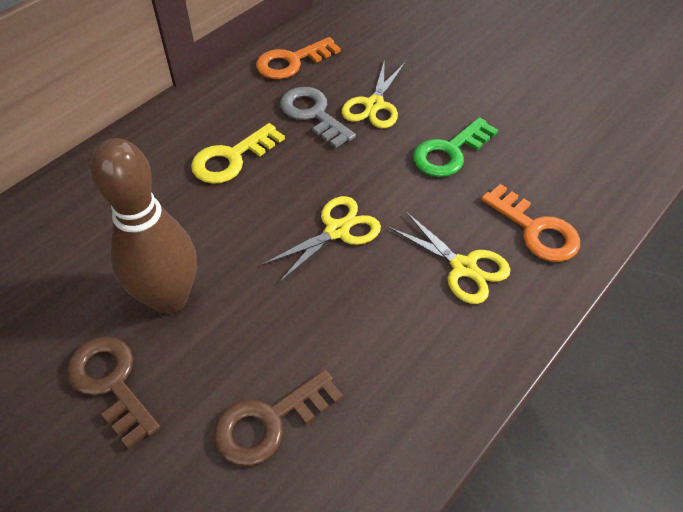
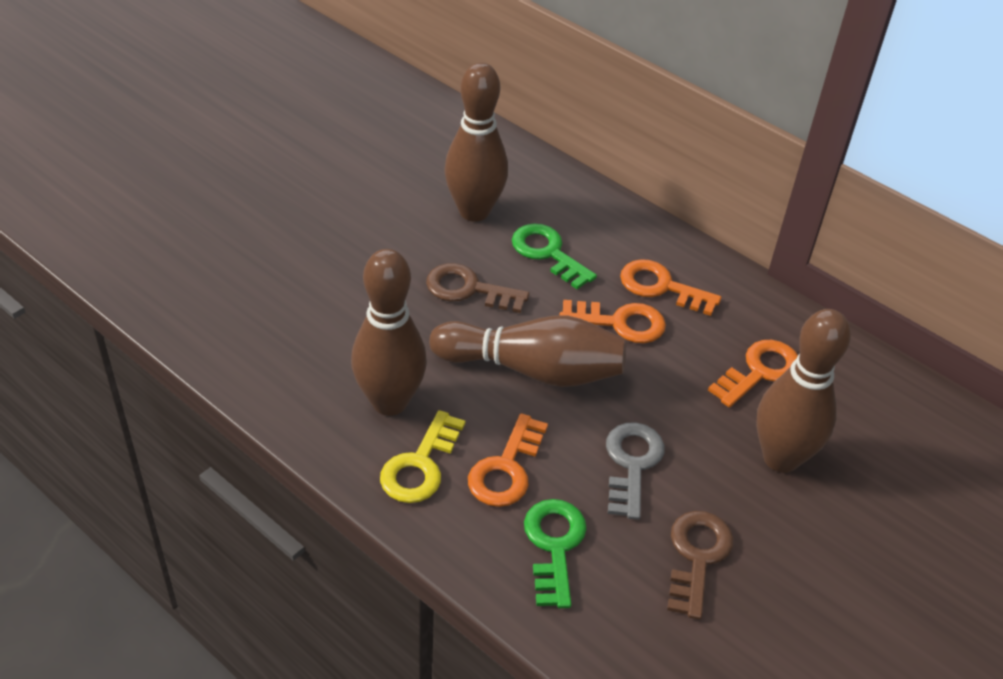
brown bowling pin: [90,138,197,314] = 1 -> [351,249,427,416] [429,315,626,387] [444,62,508,222] [756,309,851,473] = 4
green key: [413,117,498,177] = 1 -> [512,224,597,289] [524,499,587,608] = 2
orange key: [256,37,341,79] [481,184,580,262] = 2 -> [468,413,548,507] [560,300,666,343] [620,259,721,316] [708,340,798,407] = 4
yellow scissors: [261,196,381,284] [342,59,405,128] [389,212,510,304] = 3 -> none = 0

